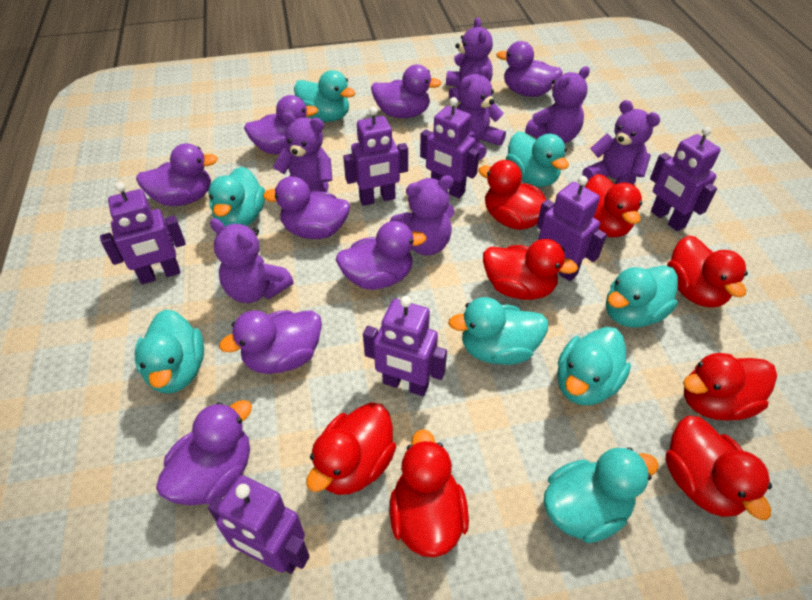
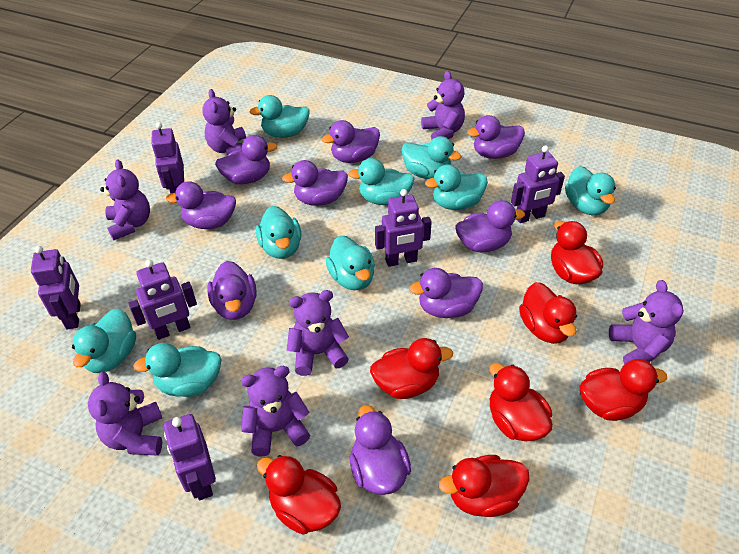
purple duck: [136,143,218,206] [156,400,252,506] [219,310,322,374] [244,95,318,154] [263,176,350,239] [336,221,427,290] [371,64,442,118] [496,41,563,97] = 8 -> [166,181,236,229] [207,261,257,320] [215,135,277,184] [282,160,348,206] [322,120,380,163] [350,405,411,495] [409,268,483,318] [455,200,525,252] [467,115,525,159] = 9
purple robot: [100,182,186,284] [208,475,310,574] [343,106,408,206] [363,296,447,396] [420,97,480,198] [537,176,607,281] [650,127,721,231] = 7 -> [31,246,81,330] [128,260,197,340] [151,122,184,194] [164,414,216,500] [375,189,432,267] [511,145,565,223] = 6
red duck: [306,402,396,495] [390,429,469,557] [478,160,547,230] [483,239,578,300] [585,174,642,237] [665,416,772,520] [667,235,748,307] [683,353,777,421] = 8 -> [257,455,341,535] [370,338,453,399] [439,455,529,517] [490,363,552,441] [519,282,577,344] [551,221,603,284] [579,359,667,421] = 7
turquoise duck: [135,309,204,393] [208,167,265,227] [294,70,355,122] [448,297,548,365] [506,132,569,187] [544,448,659,543] [557,327,631,405] [606,265,678,327] = 8 -> [72,308,136,373] [133,343,221,397] [250,95,310,138] [256,206,301,259] [326,235,375,290] [348,158,415,205] [401,136,461,179] [425,164,488,210] [565,166,616,215] = 9

